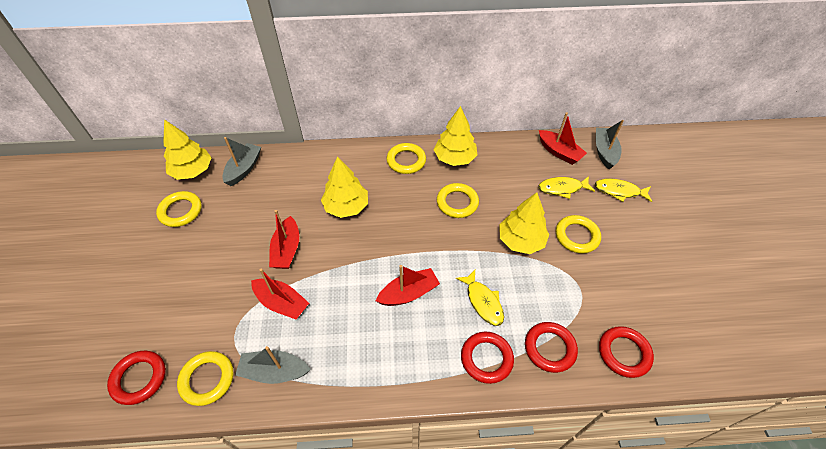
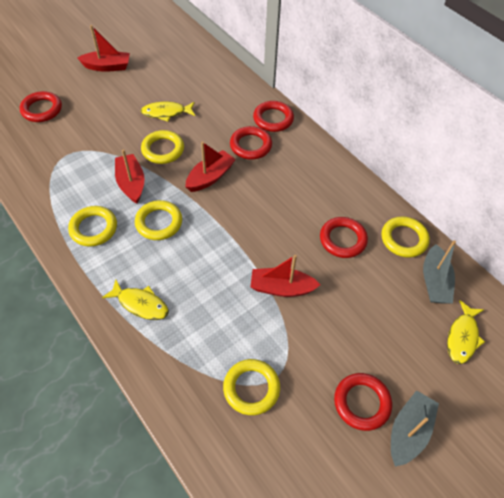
grey boat: [222,137,261,186] [235,346,311,384] [596,120,624,169] = 3 -> [391,390,439,467] [423,240,456,304] = 2
red ring: [107,351,166,405] [461,332,514,384] [525,322,578,373] [599,326,654,378] = 4 -> [20,91,62,122] [230,126,272,160] [253,101,294,132] [320,217,368,258] [334,373,392,431] = 5
yellow tree: [164,119,212,180] [321,156,368,218] [434,106,477,166] [499,192,549,254] = 4 -> none = 0

